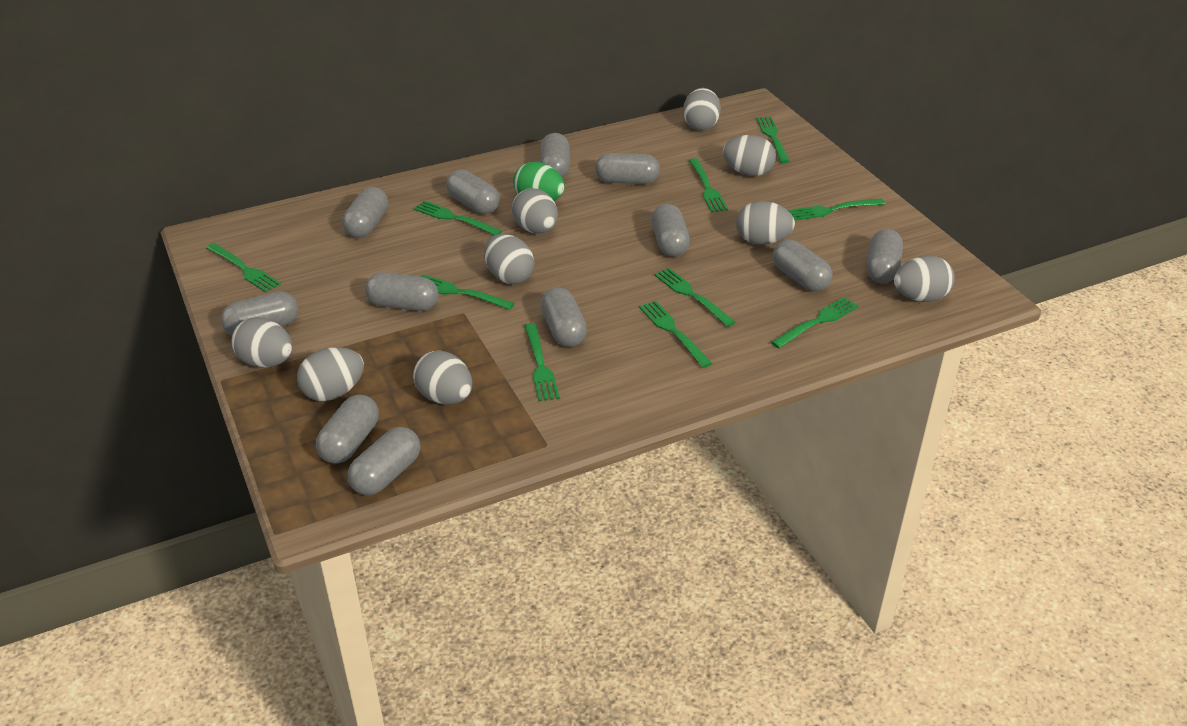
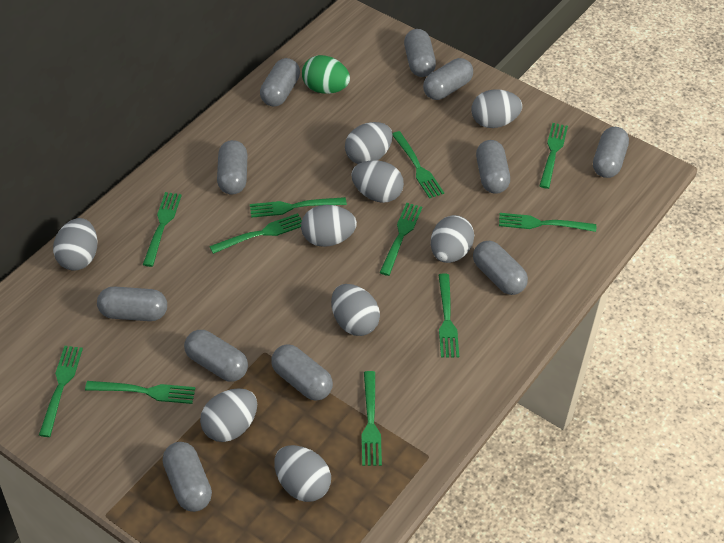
green fork: [206,243,281,293] [414,200,502,235] [421,274,515,310] [524,323,560,401] [639,301,713,368] [655,268,735,327] [689,158,728,212] [756,117,790,163] [771,297,859,348] [788,198,885,220] = 10 -> [39,346,83,437] [85,381,195,404] [143,192,182,267] [209,213,302,254] [250,197,347,218] [361,371,382,466] [379,203,422,276] [392,131,444,198] [439,274,459,358] [499,213,596,232] [540,123,568,189] = 11
grey capsule: [221,291,298,336] [316,394,379,464] [342,187,388,238] [348,427,420,495] [365,272,438,311] [446,170,500,214] [540,133,570,178] [541,287,587,347] [595,153,660,184] [651,204,690,257] [772,240,832,292] [866,229,903,283] = 12 -> [97,287,167,321] [163,442,212,512] [184,330,248,382] [217,140,247,195] [260,58,300,107] [271,344,333,401] [404,29,436,77] [423,58,473,100] [473,241,528,295] [476,140,510,194] [593,127,629,178] = 11

